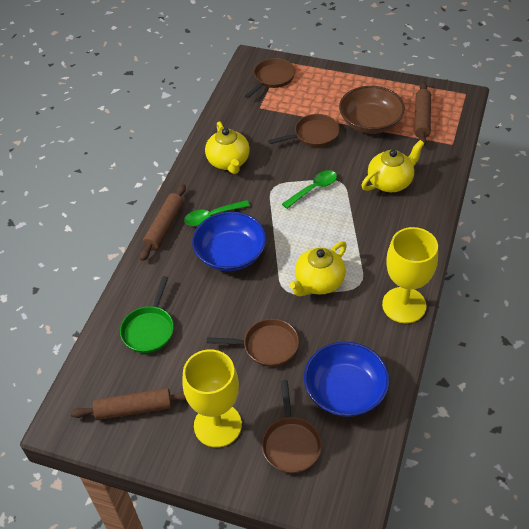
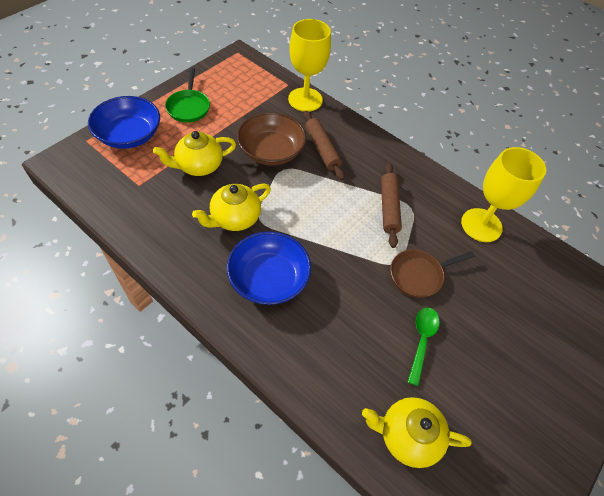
brown pan: [207,319,299,367] [245,58,295,98] [262,380,322,473] [268,114,340,147] = 4 -> [390,249,475,298] = 1
brown rolling pin: [71,388,186,420] [140,184,186,261] [414,82,431,147] = 3 -> [303,111,345,180] [381,163,402,248] = 2
green spoon: [184,200,250,226] [282,170,337,209] = 2 -> [408,308,440,386] = 1

